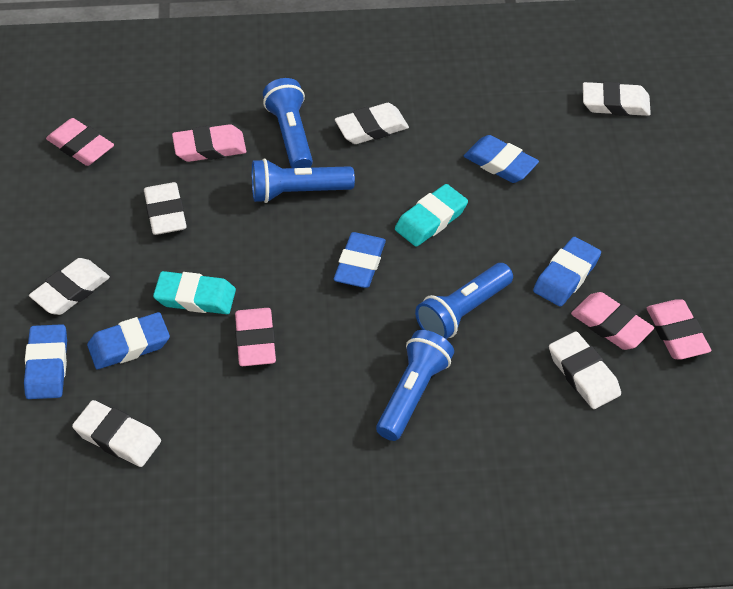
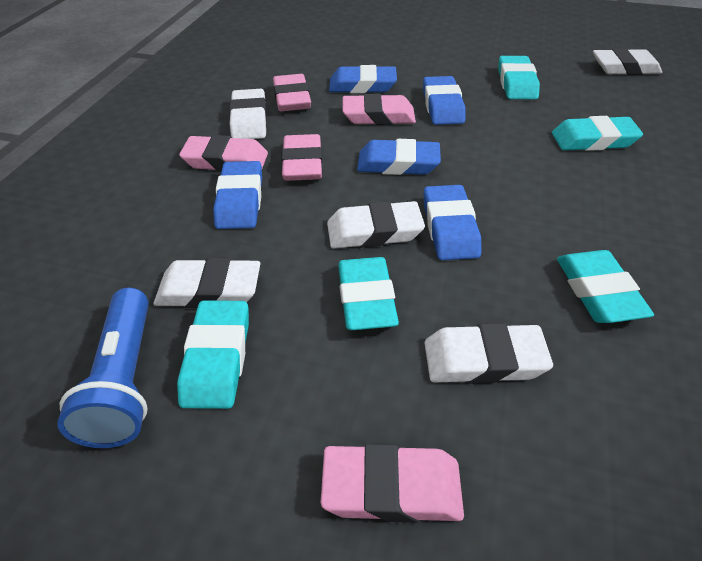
blue flashlight: [252,158,355,203] [263,78,313,168] [376,330,454,441] [415,263,513,339] = 4 -> [58,288,149,448] = 1
turquoise eraser: [153,271,236,314] [395,184,468,247] = 2 -> [177,300,249,409] [338,257,399,330] [498,56,540,99] [552,116,643,151] [557,250,654,323] = 5
white eraser: [29,258,110,315] [72,400,161,467] [144,182,187,235] [335,103,409,144] [549,331,621,409] [583,82,651,116] = 6 -> [154,258,260,308] [229,89,267,139] [327,201,425,249] [425,323,553,384] [593,48,662,75] = 5

